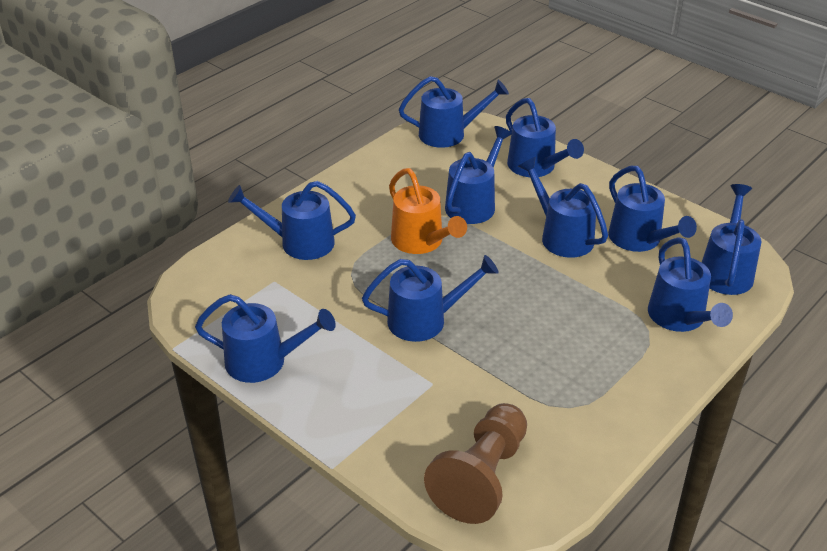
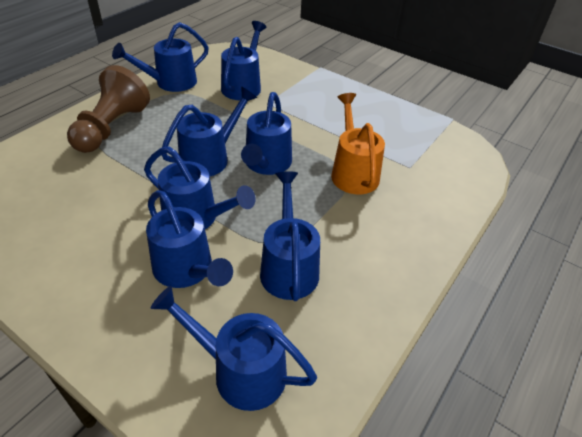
blue watering can: [195,294,336,383] [228,181,356,260] [362,255,499,342] [399,76,509,148] [445,126,512,224] [506,98,584,177] [518,157,608,258] [608,166,697,252] [648,237,733,332] [702,184,761,295] = 10 -> [112,22,209,92] [144,146,256,229] [146,190,233,288] [150,286,317,411] [162,86,257,176] [221,21,266,100] [241,92,292,175] [260,171,320,301] = 8

